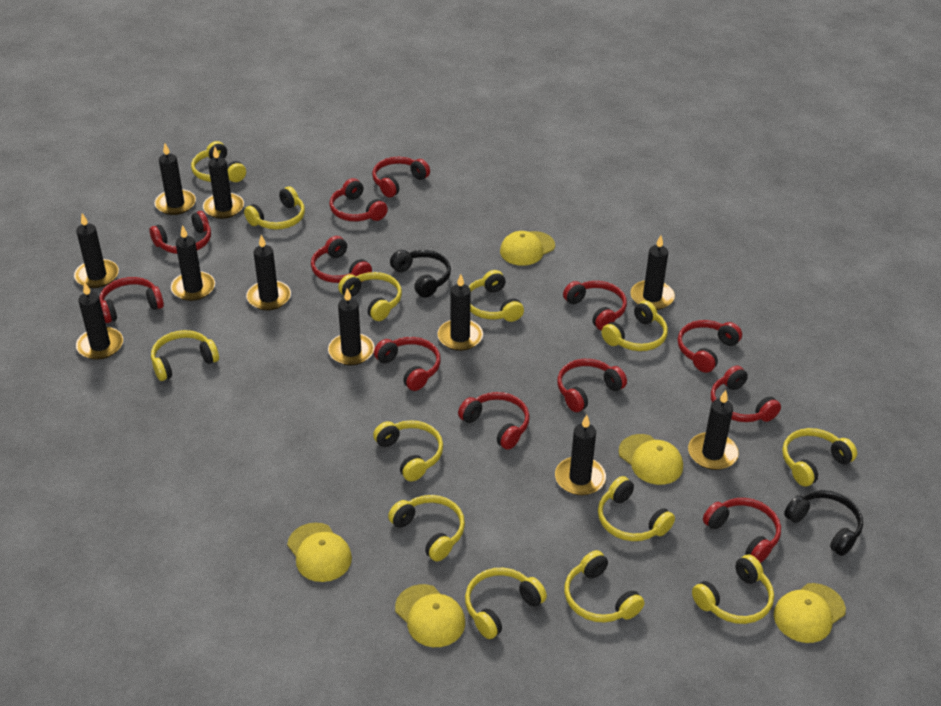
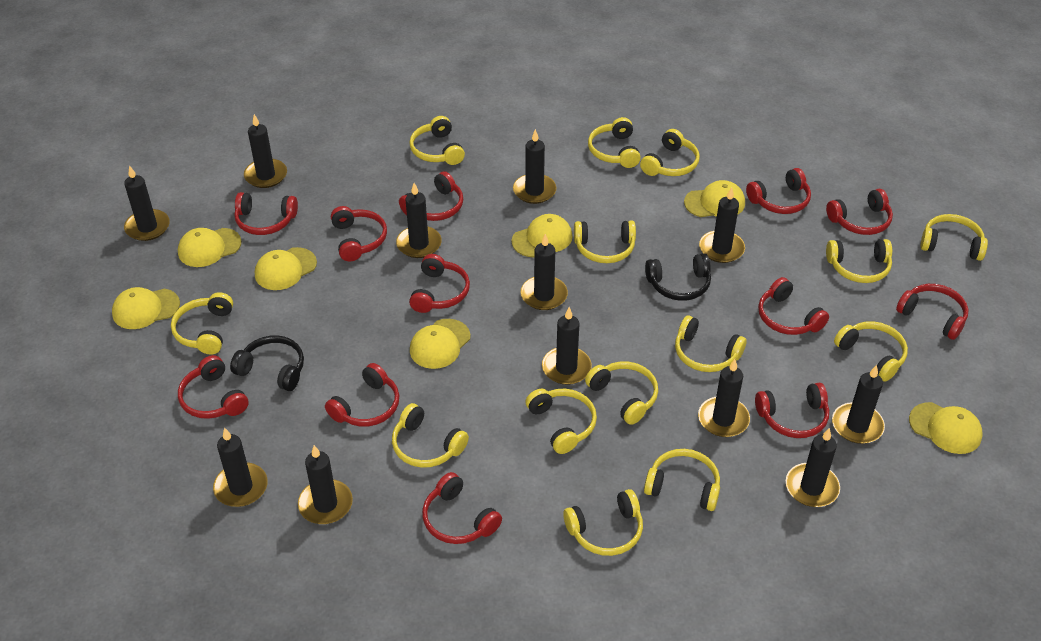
black candle: [74,213,119,288] [76,282,123,360] [155,143,196,215] [171,225,215,301] [203,147,244,219] [246,235,291,310] [328,288,374,365] [437,274,483,351] [555,415,606,495] [631,235,675,310] [688,390,739,470] = 11 -> [124,165,170,241] [213,427,268,507] [244,114,287,188] [298,445,353,524] [396,183,442,258] [513,129,557,204] [521,234,568,310] [542,307,592,385] [698,359,750,437] [699,187,745,263] [786,428,840,507] [832,365,885,444] = 12
yellow cap: [287,523,352,582] [395,584,465,647] [500,231,555,266] [618,434,683,485] [774,583,846,643] = 5 -> [112,287,180,329] [178,228,242,267] [255,247,317,290] [410,319,470,369] [512,214,573,257] [684,180,745,217] [909,402,983,454] = 7
yellow headphones: [151,330,219,381] [191,141,246,182] [244,186,305,230] [338,272,402,321] [373,420,443,481] [388,495,465,561] [465,568,547,639] [469,270,524,322] [564,550,645,622] [598,476,675,541] [601,301,668,351] [692,555,774,624] [782,428,857,487] = 13 -> [171,292,233,355] [392,403,469,468] [409,116,465,165] [525,389,597,454] [563,489,643,556] [574,220,636,263] [585,361,658,425] [588,117,641,168] [640,129,700,176] [644,449,720,511] [675,315,747,372] [826,239,892,283] [834,321,908,382] [921,214,988,261] = 14

